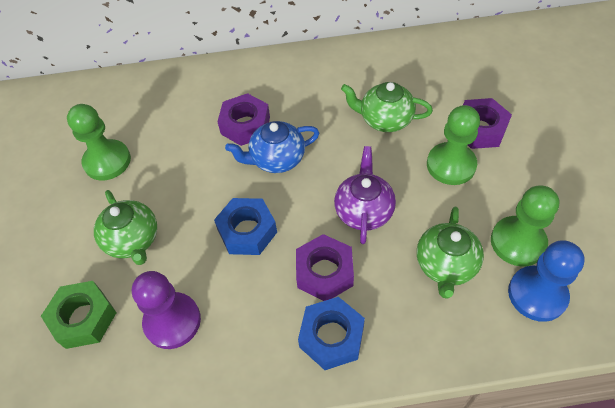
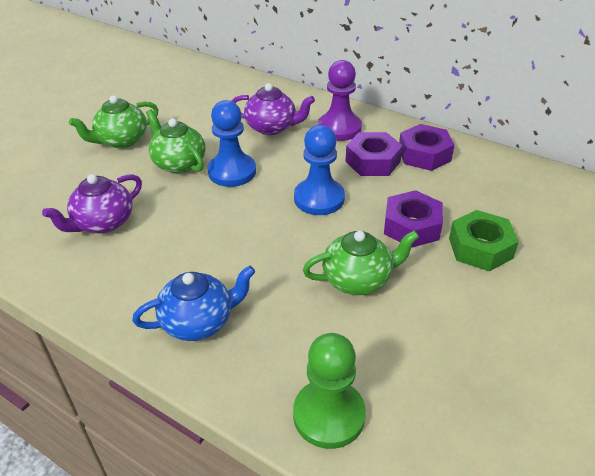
blue nut: [214,198,277,255] [298,297,365,370] = 2 -> none = 0
blue pawn: [508,240,585,322] = 1 -> [207,100,256,187] [294,125,345,215] = 2
green pawn: [67,104,131,180] [427,105,480,185] [491,186,559,266] = 3 -> [293,333,366,449] = 1
purple teapot: [334,146,396,244] = 1 -> [42,174,142,233] [231,83,315,135] = 2

